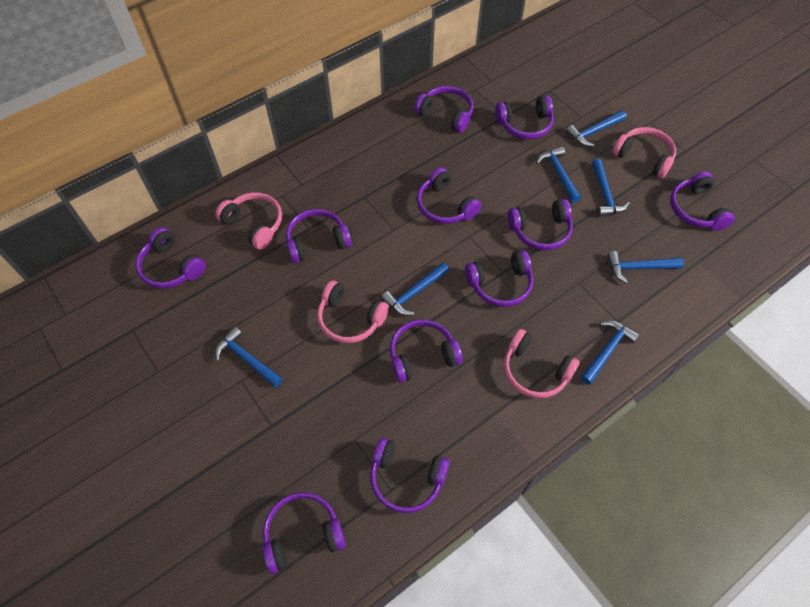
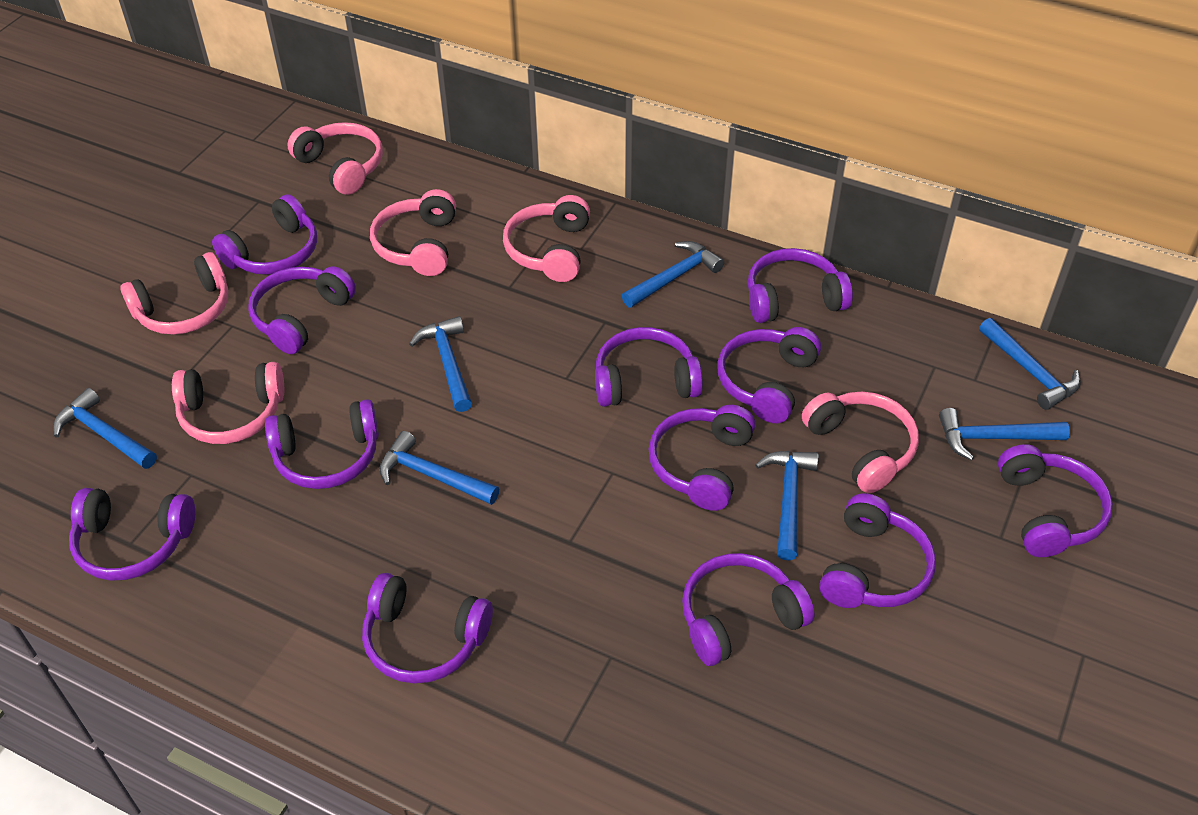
pink headphones: [215,192,282,250] [317,281,389,343] [504,329,580,398] [612,127,676,178] = 4 -> [120,252,229,335] [172,362,284,444] [287,122,383,195] [370,189,456,276] [503,195,590,282] [802,392,919,493] = 6
purple headphones: [136,227,206,289] [263,492,346,574] [286,209,352,263] [370,438,450,513] [390,319,463,383] [414,86,474,133] [417,167,482,224] [465,250,533,307] [495,95,554,139] [507,199,573,250] [670,172,735,231] = 11 -> [69,488,195,581] [212,194,317,275] [248,266,356,354] [265,399,379,489] [362,573,493,683] [595,327,703,407] [649,405,756,511] [682,553,815,666] [717,327,821,423] [748,248,853,323] [819,493,936,608] [998,444,1113,557] = 12

